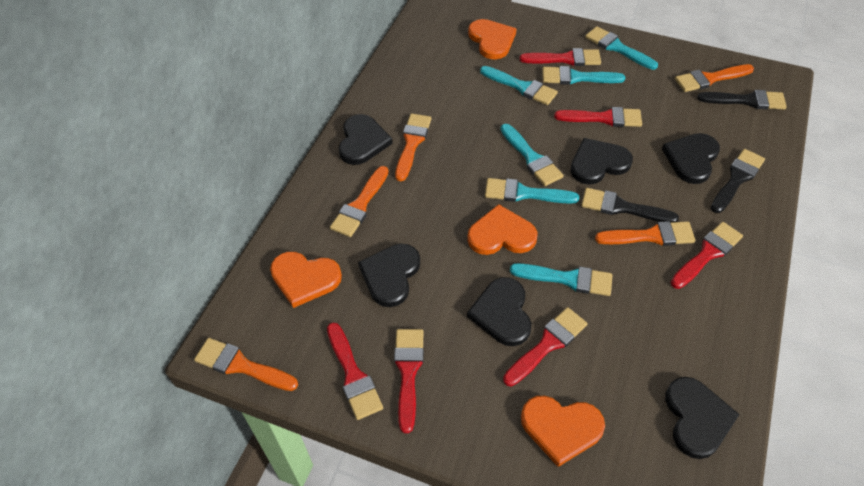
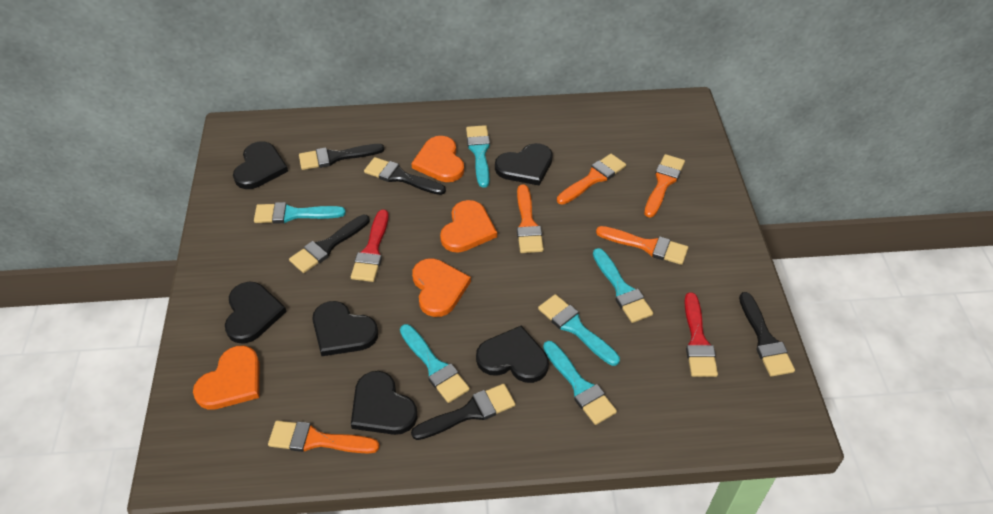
black brush: [581,188,679,223] [697,90,787,109] [711,149,765,213] = 3 -> [289,215,370,273] [299,144,384,170] [364,157,446,195] [411,384,516,440] [739,292,795,377] = 5
red brush: [327,322,383,420] [394,329,424,433] [503,307,587,386] [520,48,601,66] [554,107,642,127] [671,222,743,289] = 6 -> [351,210,389,282] [684,292,718,377] = 2

